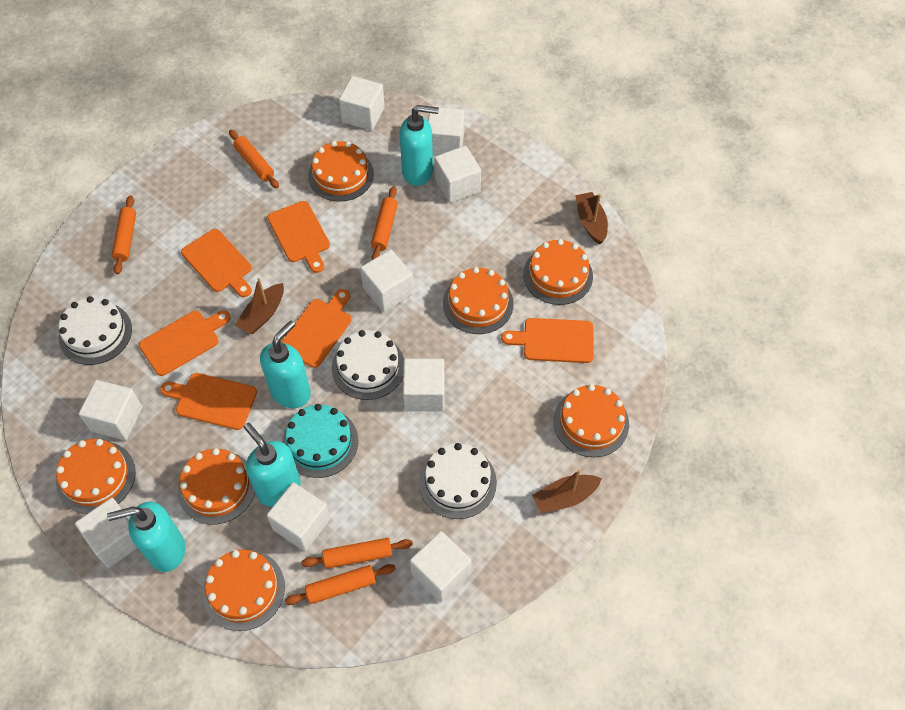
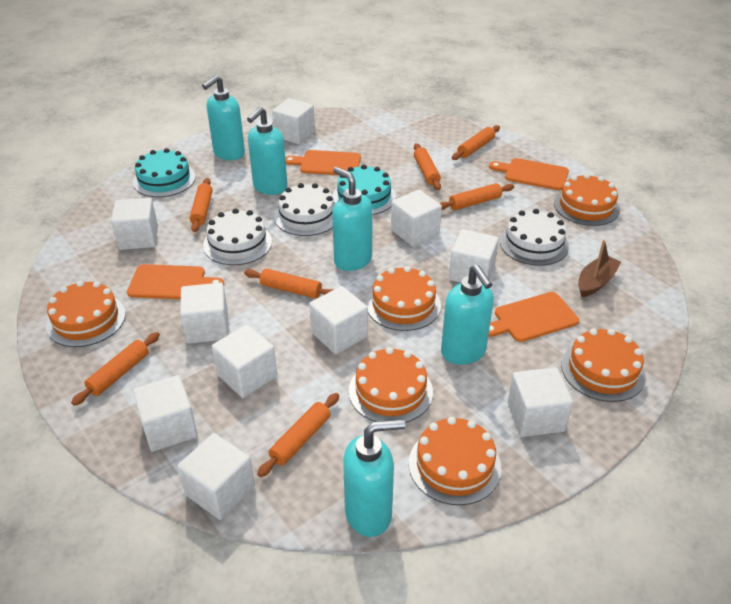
brown boat: [235,278,284,334] [532,469,602,513] [575,192,608,245] = 3 -> [578,240,621,297] = 1
orange cake: [56,439,136,514] [177,448,255,524] [202,549,285,631] [308,141,374,202] [443,267,514,334] [523,239,593,305] [553,384,629,457] = 7 -> [46,281,126,347] [349,347,433,423] [366,266,441,331] [409,417,502,505] [554,174,620,226] [561,329,646,402] = 6
orange cutting board: [139,310,231,376] [160,373,257,430] [181,229,252,297] [267,201,330,273] [281,289,351,368] [501,318,594,363] = 6 -> [127,264,224,299] [285,150,361,175] [488,292,579,342] [489,158,569,190] = 4
orange rolling pin: [112,195,136,274] [229,130,279,189] [285,564,396,605] [301,538,413,569] [371,186,398,260] = 5 -> [71,332,160,406] [189,178,213,232] [244,269,333,299] [257,393,339,477] [414,143,441,190] [439,183,514,210] [452,125,500,160] = 7
turquoise cake: [282,404,358,478] = 1 -> [133,148,196,197] [333,164,396,215] = 2
turquoise soap dispenser: [107,502,185,572] [244,423,301,507] [260,320,311,408] [400,105,439,186] = 4 -> [202,75,245,160] [247,107,288,195] [332,167,373,271] [343,419,405,537] [441,265,494,365] = 5
white cube: [75,498,137,568] [79,380,143,441] [267,482,330,551] [339,76,385,131] [360,250,414,312] [403,359,445,412] [410,531,471,602] [428,107,465,156] [434,146,481,203] = 9 -> [111,198,158,250] [133,375,198,452] [177,433,255,520] [180,283,229,344] [212,324,277,398] [272,98,315,144] [309,286,368,354] [391,190,442,246] [449,229,499,283] [507,367,573,437] = 10

